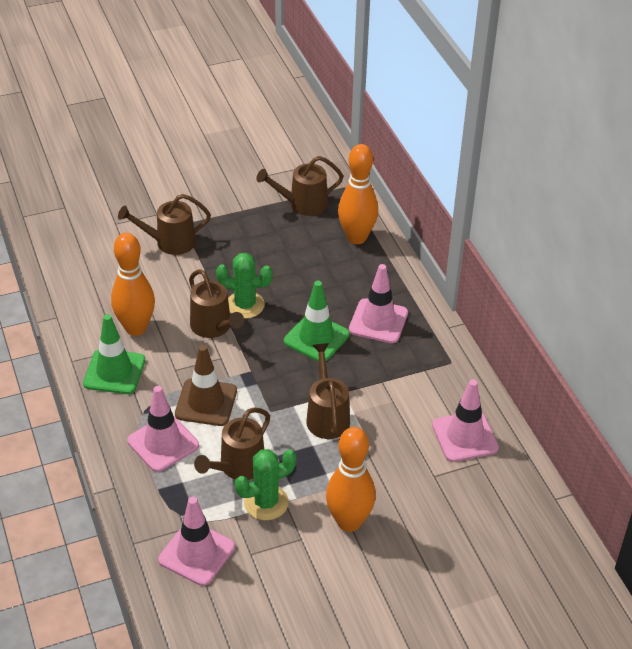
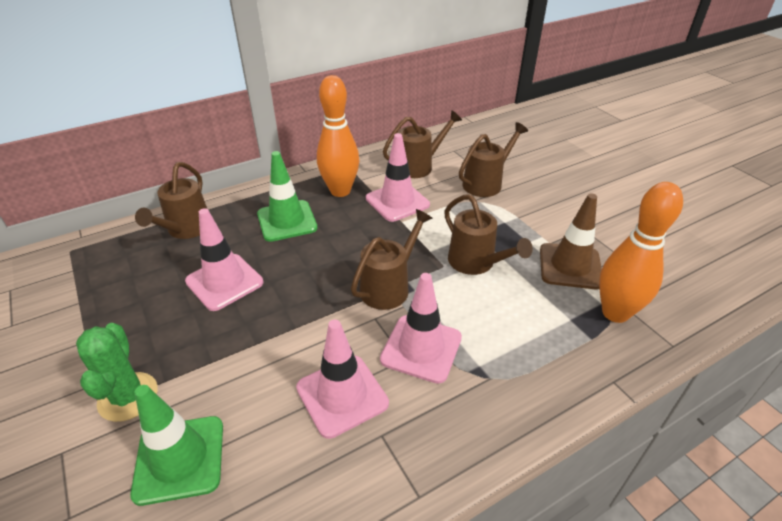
green cactus: [216,253,273,319] [235,449,296,520] = 2 -> [76,323,158,422] = 1
orange bowling pin: [111,233,155,336] [326,427,376,532] [338,144,378,244] = 3 -> [317,75,359,197] [599,182,683,323] = 2

